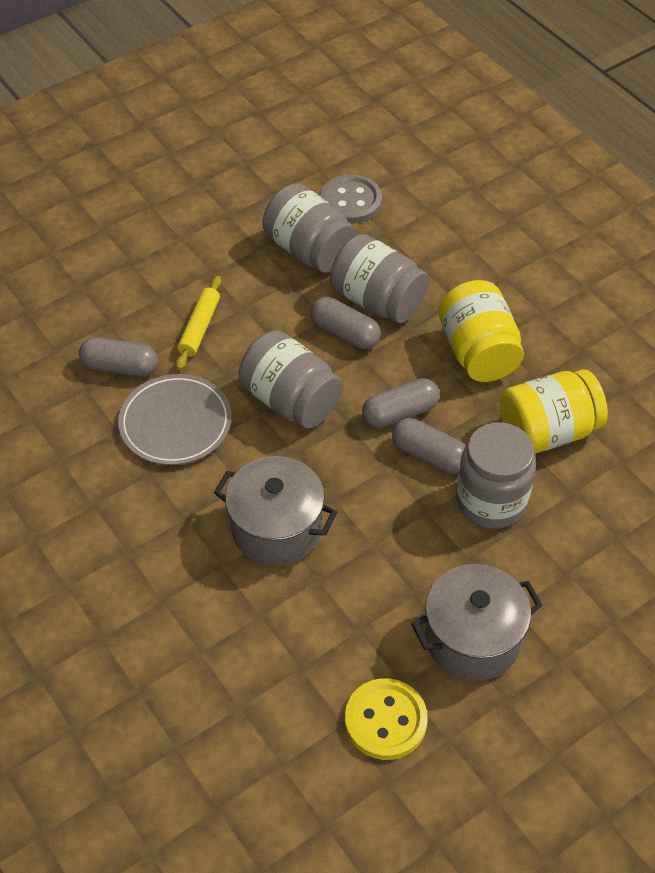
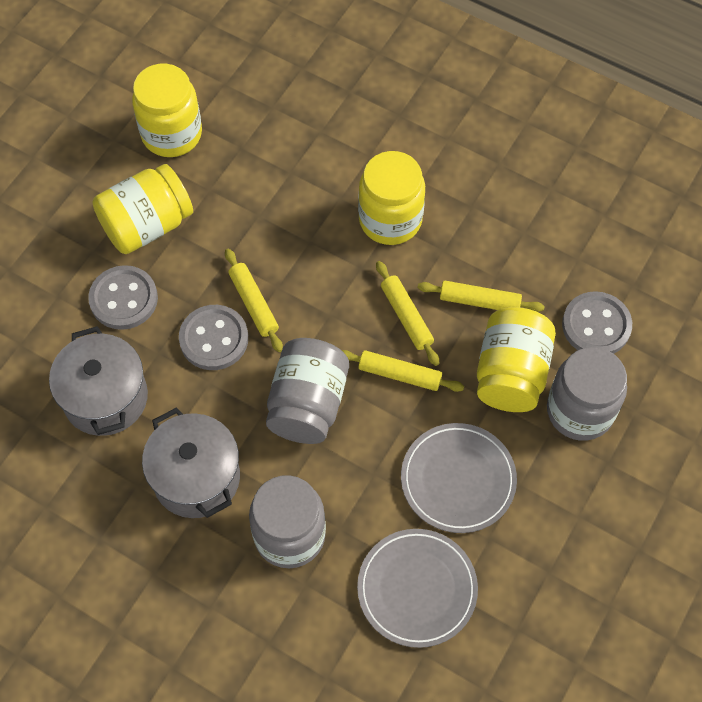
grey button: [320,174,382,224] = 1 -> [88,265,158,330] [179,305,248,370] [562,291,632,354] = 3
grey capsule: [79,337,158,377] [310,297,381,349] [362,378,439,428] [392,418,466,474] = 4 -> none = 0
grey jar: [238,330,343,428] [263,183,357,273] [330,234,429,323] [456,422,536,529] = 4 -> [249,475,326,568] [266,338,349,444] [547,347,627,441] = 3
grey plate: [118,374,231,465] = 1 -> [357,529,478,648] [401,423,517,533] = 2
yellow button: [345,678,428,760] = 1 -> none = 0
yellow jar: [439,280,524,382] [499,369,608,454] = 2 -> [92,164,193,254] [132,64,202,157] [358,151,425,245] [477,307,556,412] = 4
yellow rolling pin: [176,276,221,370] = 1 -> [225,249,283,352] [342,350,464,392] [376,261,439,366] [418,281,545,312] = 4

